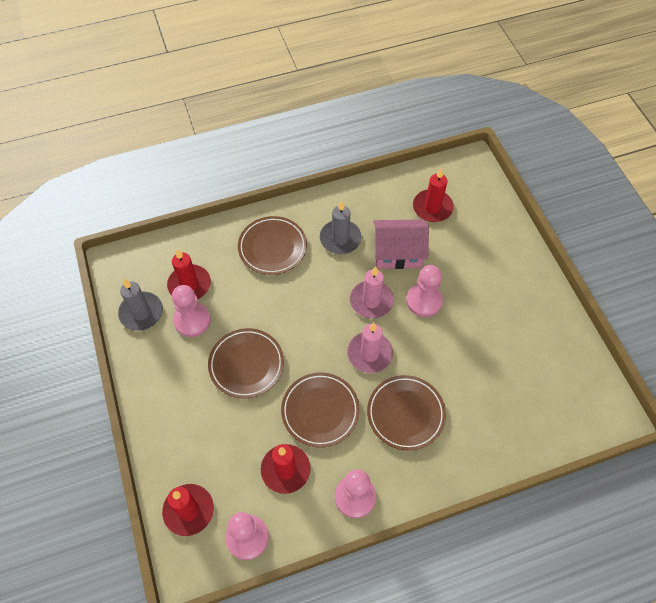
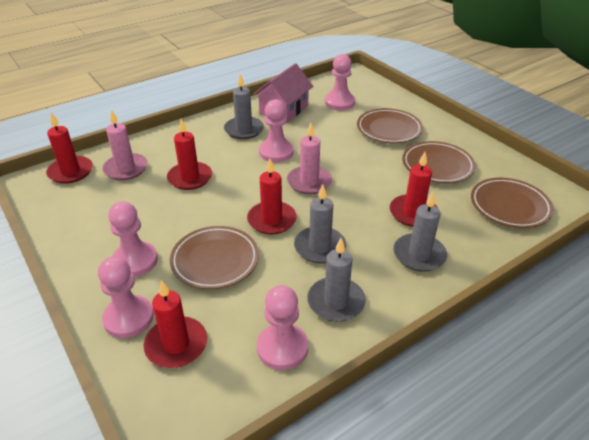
grey candle: [118,279,163,331] [320,200,362,254] = 2 -> [224,74,264,139] [294,184,346,263] [307,238,366,322] [393,192,447,272] = 4
pink pawn: [172,285,211,337] [225,512,269,560] [335,470,376,518] [406,265,443,317] = 4 -> [98,256,154,338] [108,201,158,277] [257,285,308,370] [259,99,294,162] [325,54,355,110] = 5
red candle: [162,484,214,536] [167,249,211,299] [261,444,310,494] [413,168,454,222] = 4 -> [46,113,93,184] [144,280,207,368] [167,119,212,190] [247,158,296,235] [390,152,438,227] = 5

